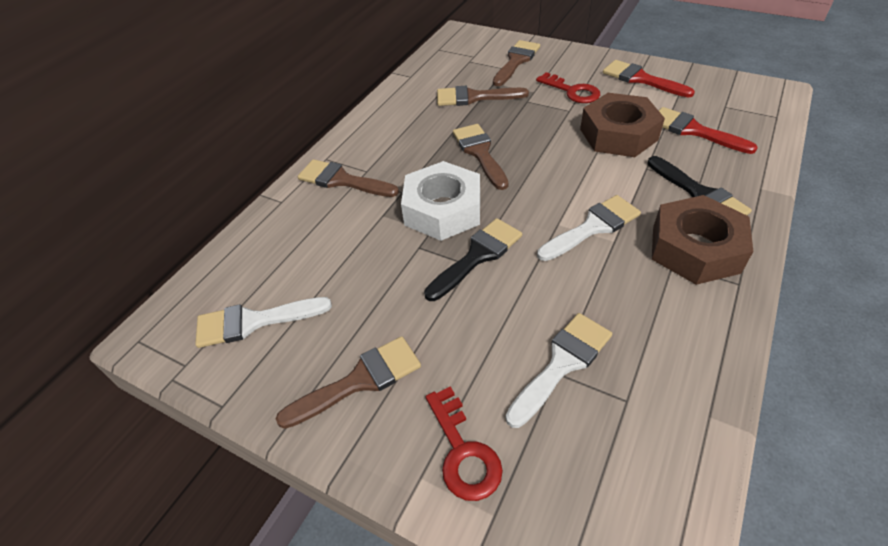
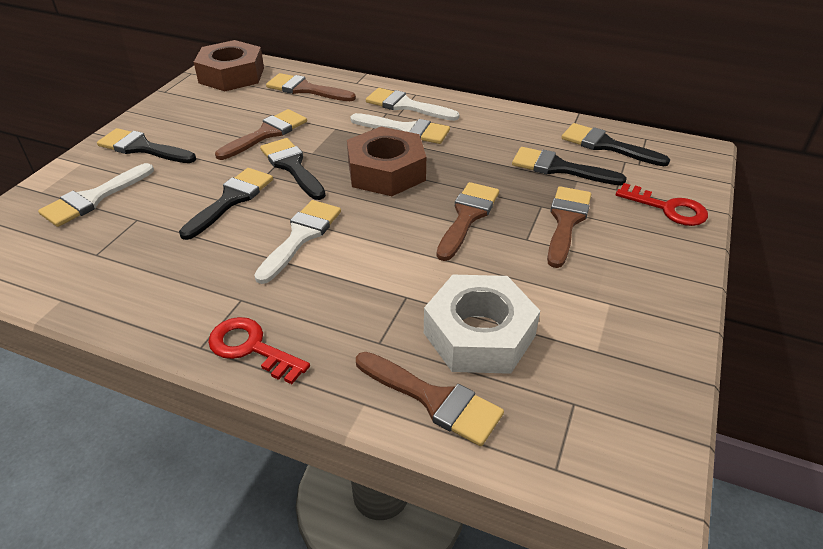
black brush: [424,218,522,301] [648,156,752,215] = 2 -> [97,128,196,163] [179,168,273,240] [260,138,326,200] [512,147,627,185] [561,123,670,166] = 5
red brush: [603,60,695,97] [659,107,758,154] = 2 -> none = 0
white brush: [195,297,332,348] [506,313,612,428] [537,195,641,261] = 3 -> [38,163,154,227] [254,200,341,284] [350,113,450,144] [366,88,459,121] = 4

